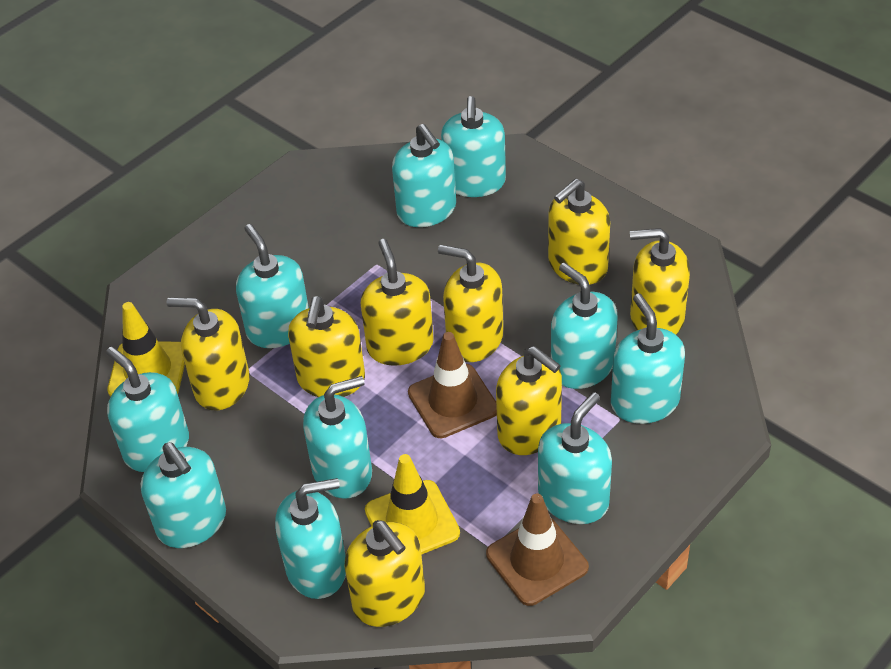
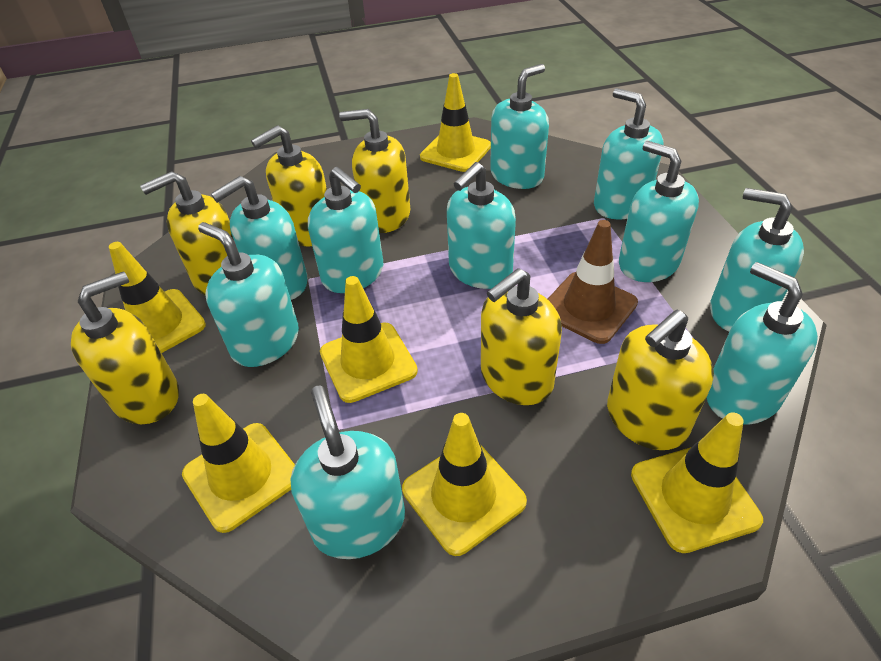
brown traffic cone: [408,332,497,438] [486,493,589,606] = 2 -> [548,220,638,344] = 1
yellow soap dispenser: [167,297,250,410] [288,296,365,397] [344,520,425,627] [360,239,434,366] [438,245,503,362] [496,346,562,455] [548,178,610,285] [630,228,690,335] = 8 -> [71,271,179,424] [140,171,234,296] [251,125,327,246] [339,109,410,233] [481,268,562,405] [607,310,714,450] = 6
yellow traffic cone: [107,302,185,397] [365,454,460,555] = 2 -> [109,242,206,353] [182,394,295,533] [320,276,418,403] [402,413,527,556] [420,73,491,172] [631,412,763,553] = 6

